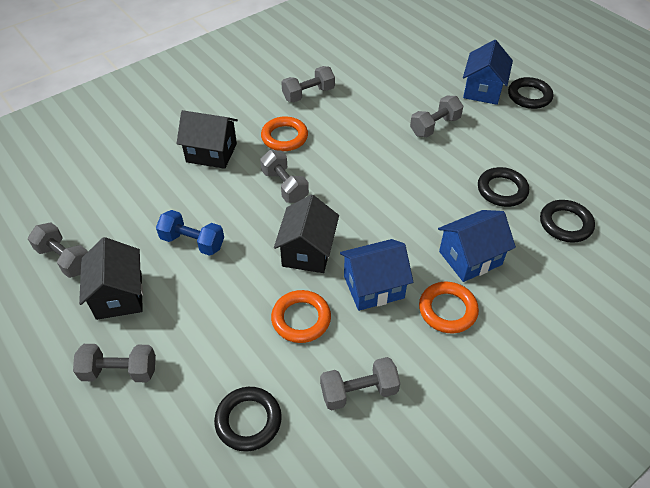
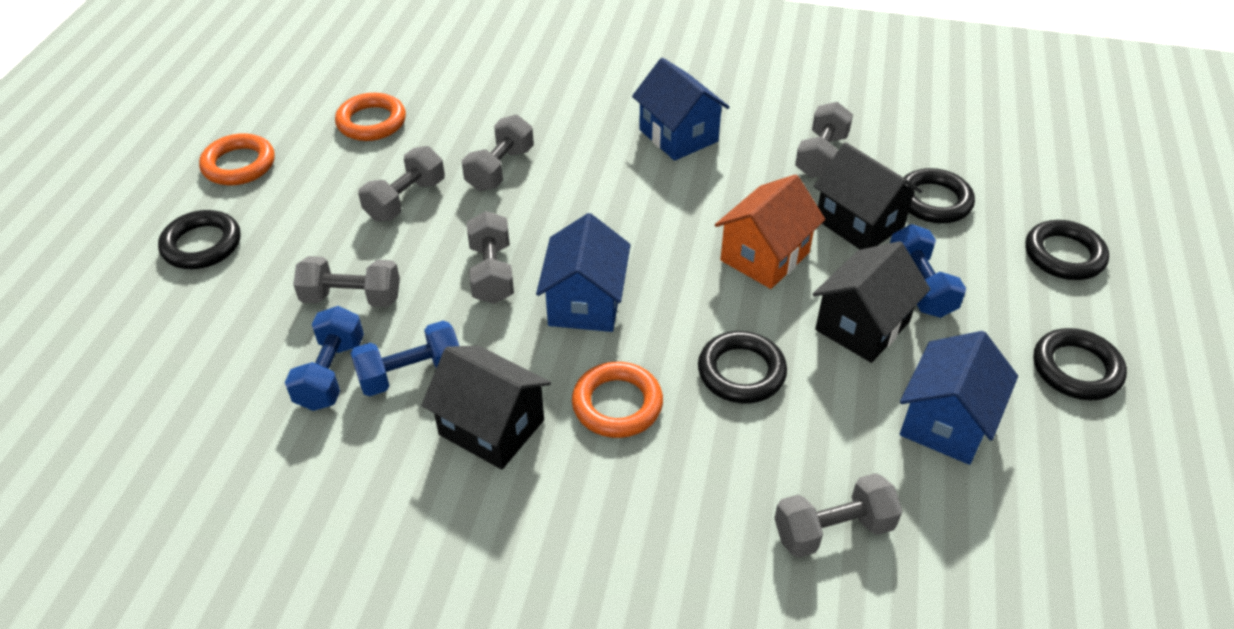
black ring: [214,387,282,452] [478,167,529,207] [508,77,553,109] [540,200,595,243] = 4 -> [158,210,241,269] [698,331,787,403] [903,168,975,223] [1025,220,1109,280] [1033,328,1127,400] = 5
blue dumbbell: [156,210,224,256] = 1 -> [285,306,364,411] [350,321,459,396] [890,224,966,318] = 3
orange house: none = 0 -> [715,174,825,289] = 1

